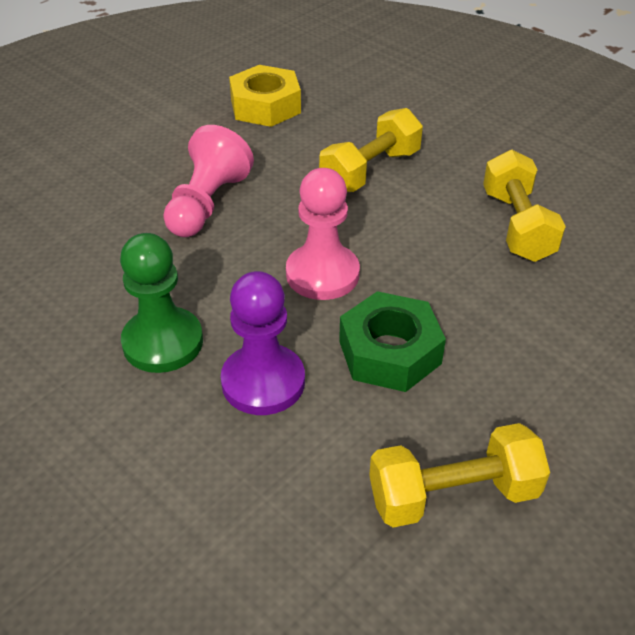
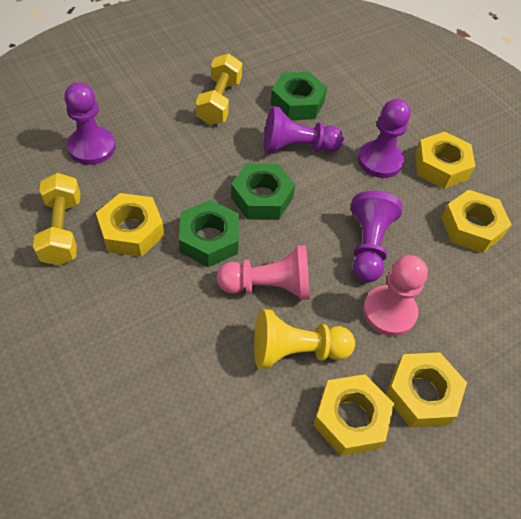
green nut: [339,291,446,392] = 1 -> [179,200,239,267] [231,163,295,220] [271,72,327,120] = 3
green pawn: [120,233,203,373] = 1 -> none = 0
purple pawn: [221,271,305,415] = 1 -> [64,82,116,165] [264,106,344,154] [351,191,402,282] [358,99,411,178] = 4
yellow dumbbell: [319,108,423,192] [369,423,550,528] [483,150,566,262] = 3 -> [33,173,80,266] [196,53,242,125] = 2
yellow nut: [229,65,301,127] = 1 -> [96,193,164,257] [313,374,394,456] [386,352,467,428] [415,132,475,189] [441,190,512,253] = 5
yellow pawn: none = 0 -> [254,309,355,369] = 1

